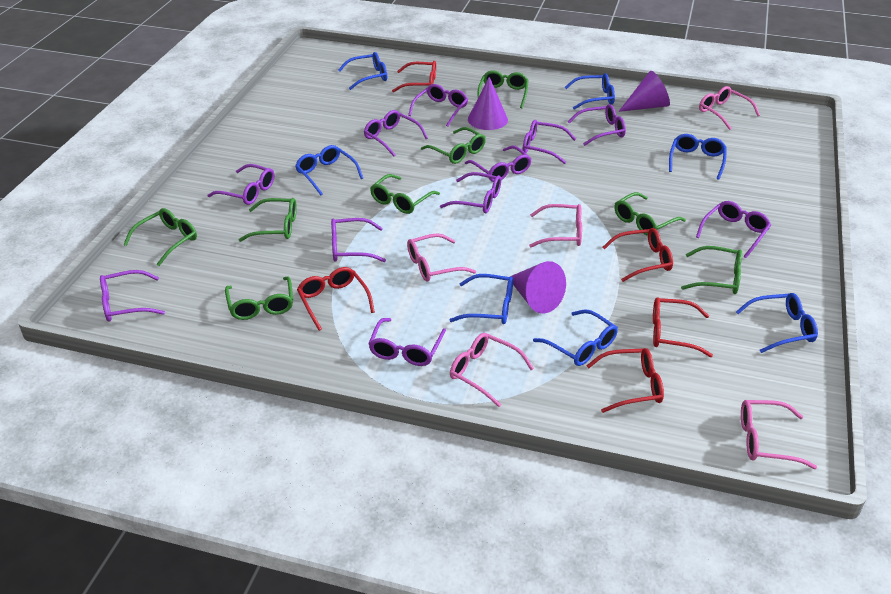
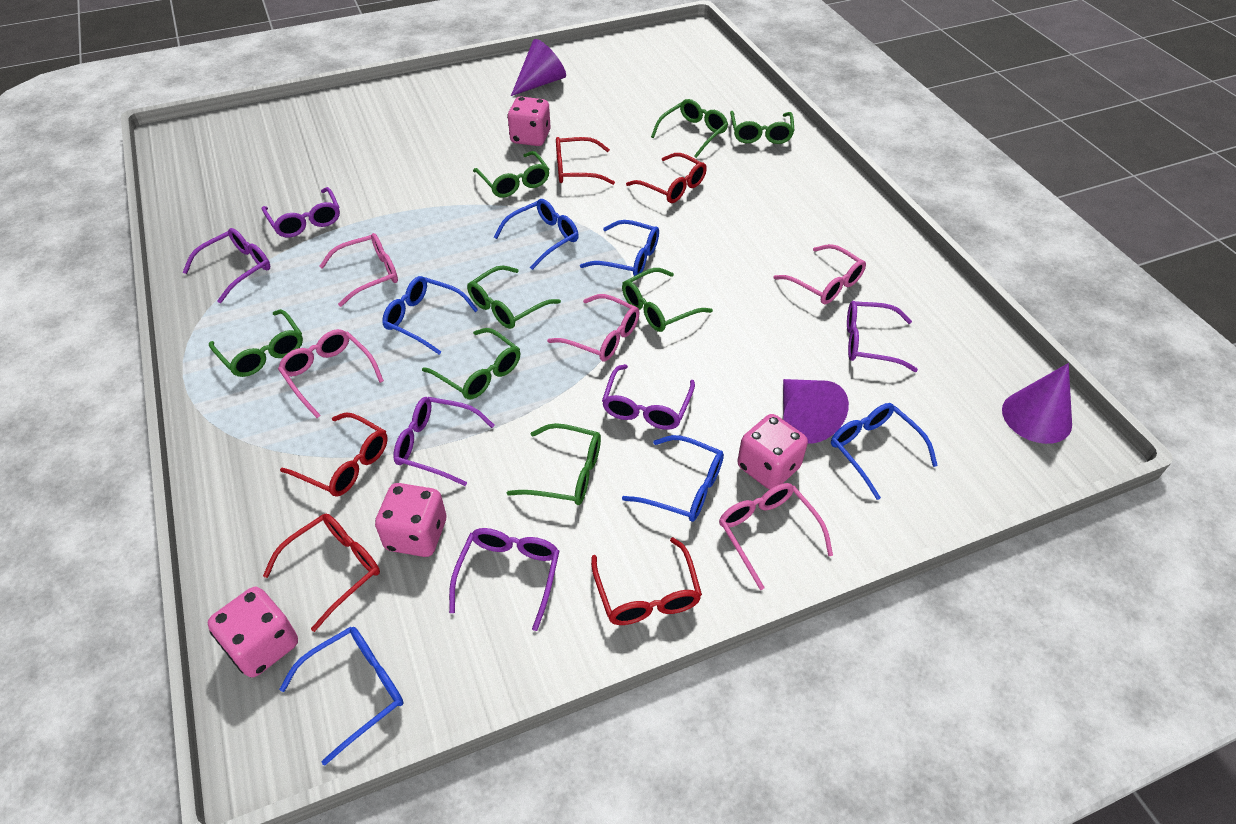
blue glasses: [295,145,363,195] [338,52,387,90] [450,274,513,324] [533,309,618,366] [565,73,615,109] [669,134,727,180] [736,293,818,353] = 7 -> [279,627,404,765] [382,276,478,354] [494,199,579,270] [580,220,659,276] [622,435,724,522] [831,403,938,500] = 6
pink dice: none = 0 -> [208,587,298,677] [375,483,446,557] [507,97,551,146] [737,414,808,489] = 4
purple glasses: [100,270,165,322] [208,164,274,205] [331,218,386,262] [364,110,428,156] [368,318,446,366] [408,84,468,127] [440,172,501,213] [465,146,531,182] [523,120,576,164] [568,104,626,146] [696,201,771,258] = 11 -> [183,228,270,303] [262,187,340,238] [393,397,495,486] [449,528,559,631] [602,364,695,430] [847,301,918,372] = 6

